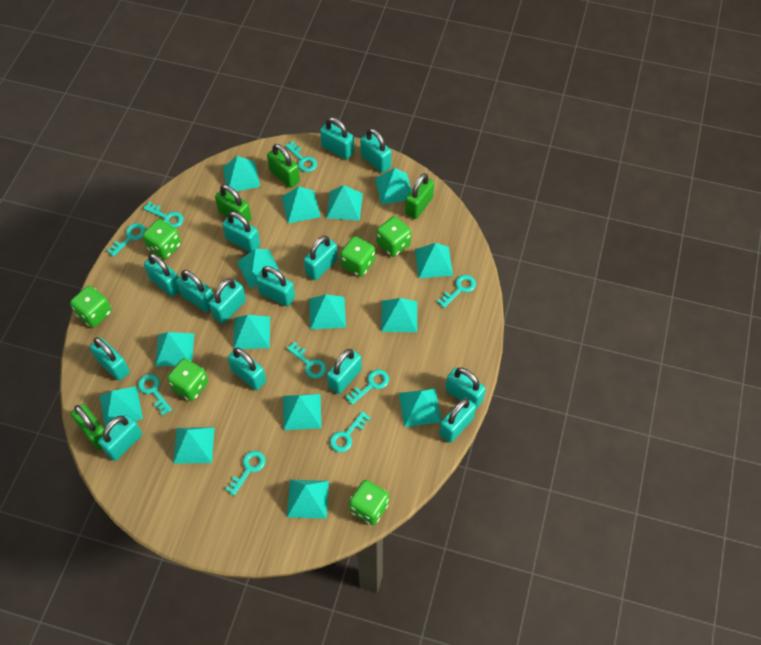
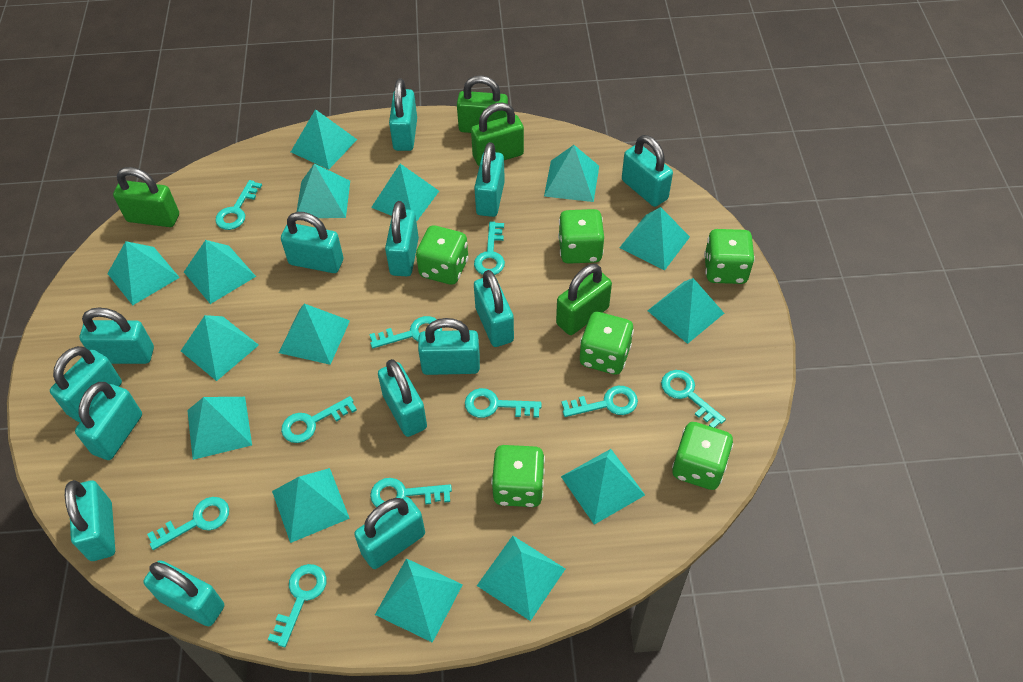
turquoise key: [107,223,146,257] [138,374,172,415] [143,202,183,228] [225,451,266,496] [285,141,317,172] [287,342,327,378] [330,411,371,452] [346,369,389,405] [437,275,476,308] = 9 -> [147,497,229,550] [215,180,262,230] [268,564,327,647] [281,396,357,443] [370,316,442,349] [370,478,452,507] [465,388,542,418] [474,222,505,275] [562,386,638,417] [661,370,726,428] = 10

